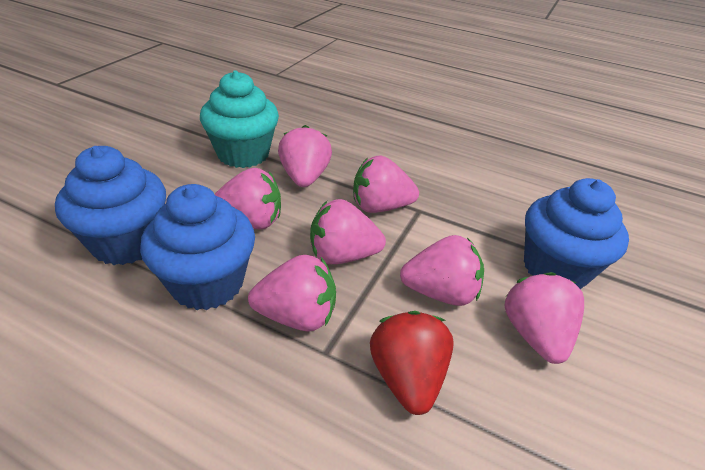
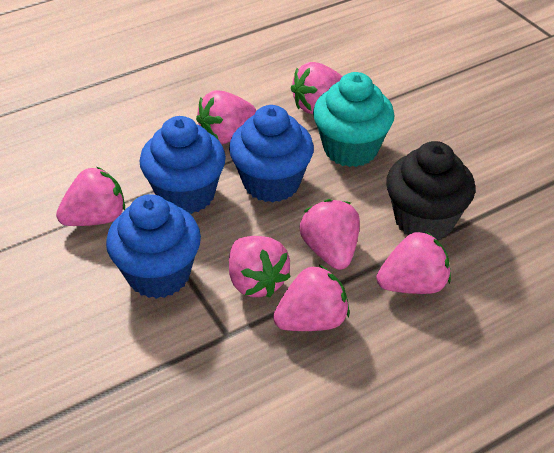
black cupcake: none = 0 -> [386,141,475,240] = 1
red strawberry: [370,311,454,415] = 1 -> none = 0

